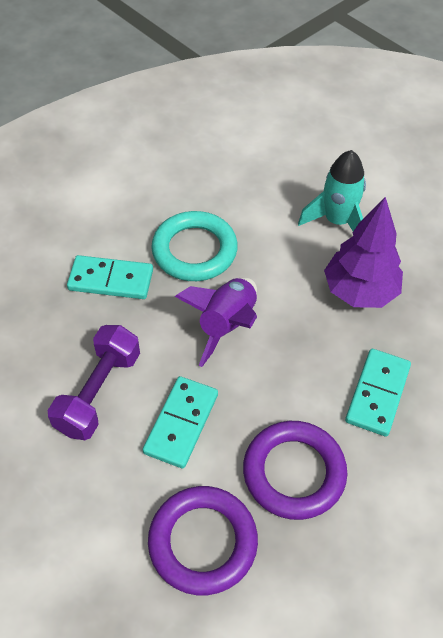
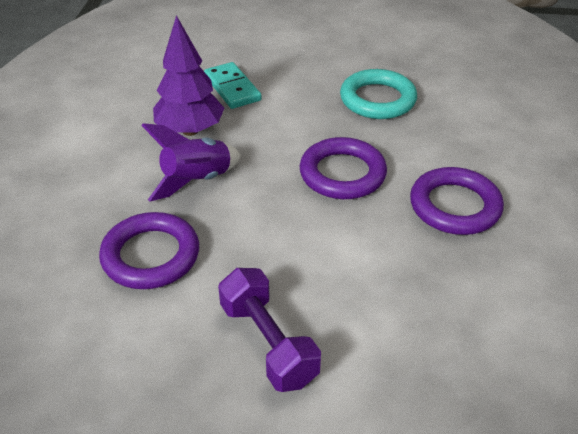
purple ring: [148,486,258,595] [243,421,347,520] = 2 -> [99,212,199,289] [300,137,387,199] [410,167,504,235] = 3
turquoise domino: [67,255,153,299] [143,376,218,469] [345,349,411,436] = 3 -> [204,62,262,109] = 1
turquoise rocket: [298,150,366,231] = 1 -> none = 0

